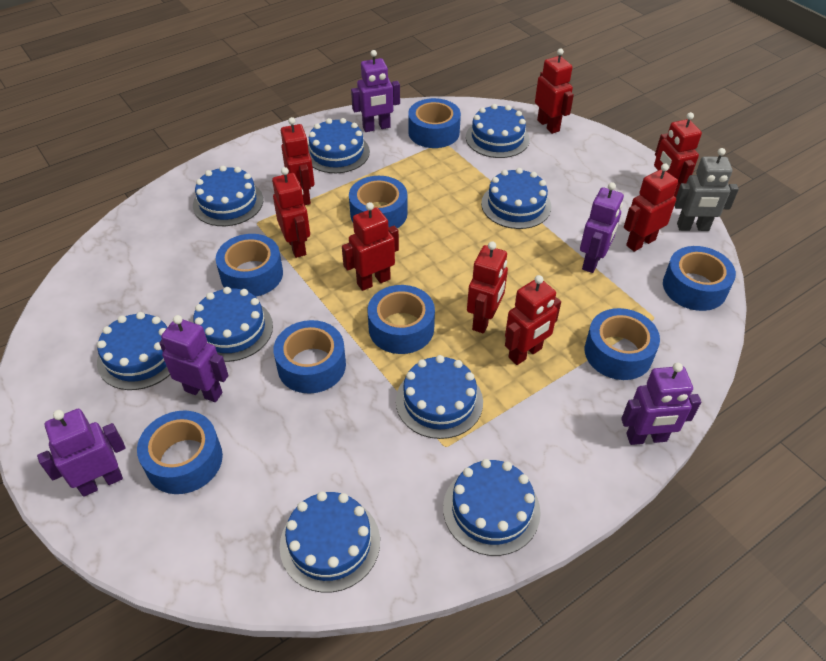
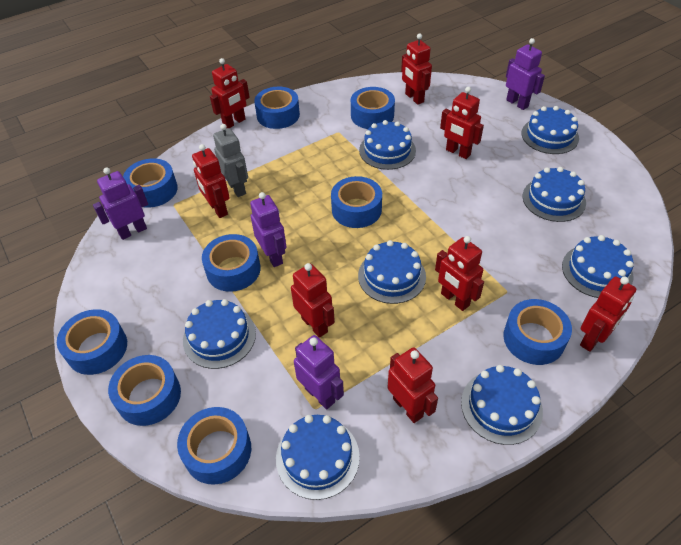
blue cake: [97,312,170,390] [193,166,263,226] [193,287,273,362] [280,491,380,593] [308,118,370,173] [396,355,483,439] [443,459,541,556] [466,104,530,158] [481,168,551,229] = 9 -> [183,299,256,369] [276,415,360,500] [358,240,426,304] [359,120,416,170] [461,365,543,445] [521,106,579,154] [522,167,586,222] [562,235,634,298] = 8
blue tape: [137,411,223,494] [216,234,283,297] [273,320,346,394] [349,176,408,228] [368,285,435,354] [408,98,461,148] [585,308,660,380] [663,246,736,311] = 8 -> [57,309,127,375] [108,355,181,426] [123,158,178,208] [177,407,251,485] [202,234,261,292] [254,87,300,129] [331,176,382,228] [351,87,395,129] [503,299,572,365] = 9
purple robot: [37,409,125,497] [159,315,229,402] [351,50,400,132] [580,182,624,273] [621,363,701,445] = 5 -> [93,167,148,240] [250,192,286,267] [294,335,344,410] [506,38,545,110] = 4

